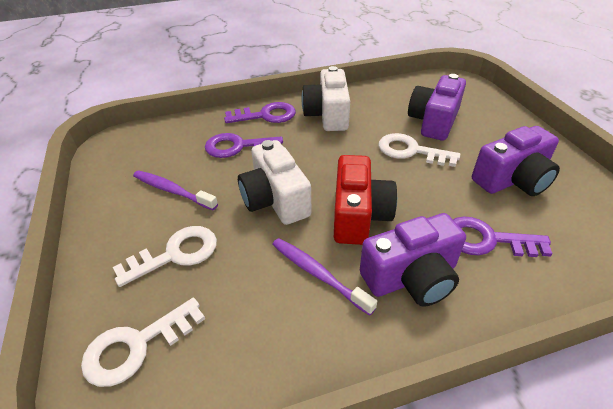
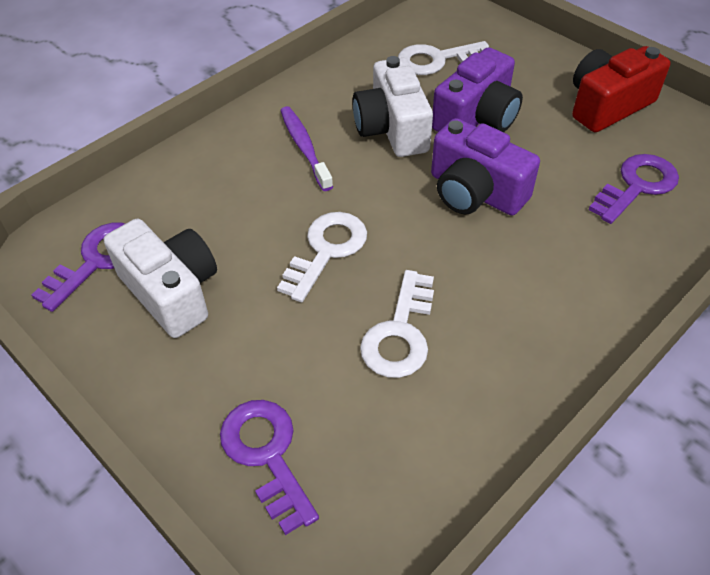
purple camera: [360,213,466,307] [408,74,466,141] [472,126,560,196] = 3 -> [431,118,540,216] [432,47,523,132] = 2
purple toothbrush: [133,170,218,210] [272,238,377,316] = 2 -> [280,106,333,191] = 1

